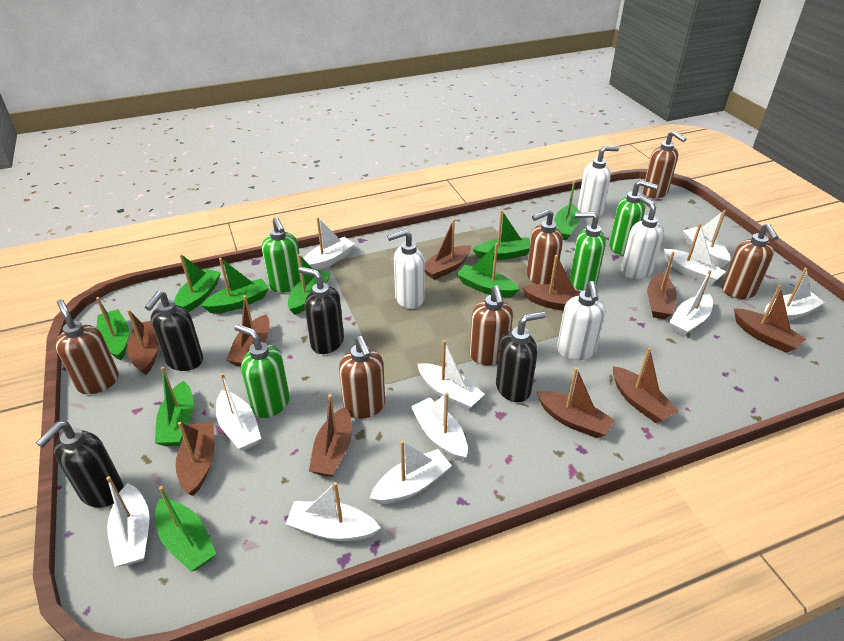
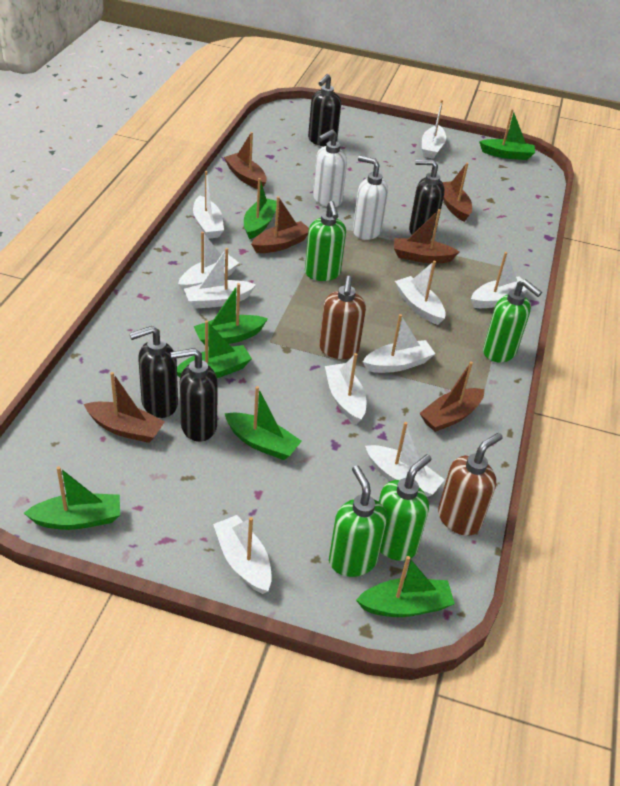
brown boat: [127,309,159,375] [176,422,214,496] [226,295,269,367] [309,394,352,477] [424,219,471,280] [522,255,580,311] [537,367,615,438] [613,347,679,423] [647,252,677,319] [734,285,806,353] = 10 -> [84,372,165,443] [224,132,267,189] [251,196,309,253] [394,209,459,263] [419,361,484,432] [442,163,472,222] = 6
brown soap dispenser: [55,299,119,394] [339,336,385,419] [469,286,513,365] [526,209,563,284] [642,131,687,198] [722,223,779,299] = 6 -> [319,276,366,359] [438,433,503,536] = 2
green boat: [96,297,129,360] [155,367,194,446] [155,486,216,571] [174,254,221,312] [201,258,269,313] [288,254,331,315] [457,243,519,297] [473,210,530,260] [554,181,580,241] = 9 -> [24,466,120,530] [177,321,252,378] [193,283,268,346] [224,386,302,460] [244,178,277,239] [356,556,455,617] [479,109,535,160] = 7
white boat: [106,476,149,567] [216,373,261,451] [286,482,381,541] [303,217,355,270] [370,440,452,504] [411,392,468,461] [418,340,484,410] [664,223,726,285] [669,270,713,336] [683,210,731,267] [764,268,825,321] = 11 -> [178,232,239,292] [184,248,256,309] [193,171,224,239] [213,515,272,594] [325,353,366,424] [363,314,435,373] [365,422,445,497] [395,261,446,325] [422,100,446,159] [471,252,528,308] = 10
white soap dispenser: [387,230,424,309] [557,281,605,360] [578,146,619,218] [621,196,664,279] = 4 -> [313,130,347,207] [353,156,388,240] = 2

